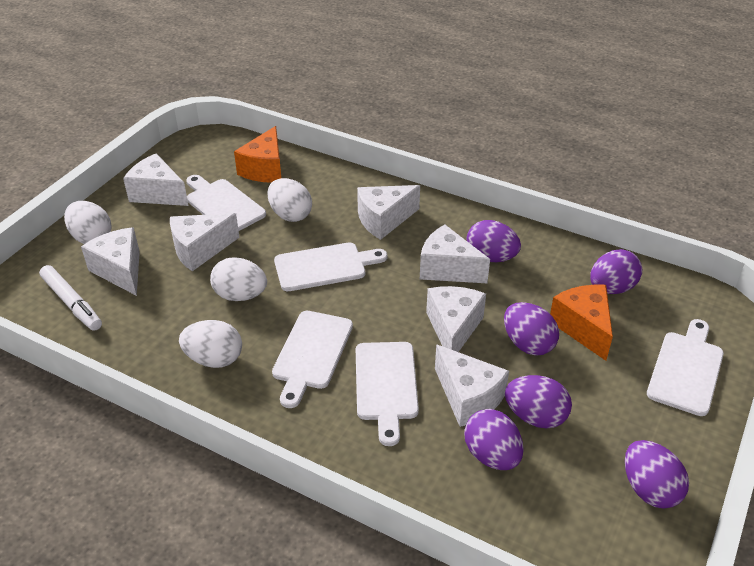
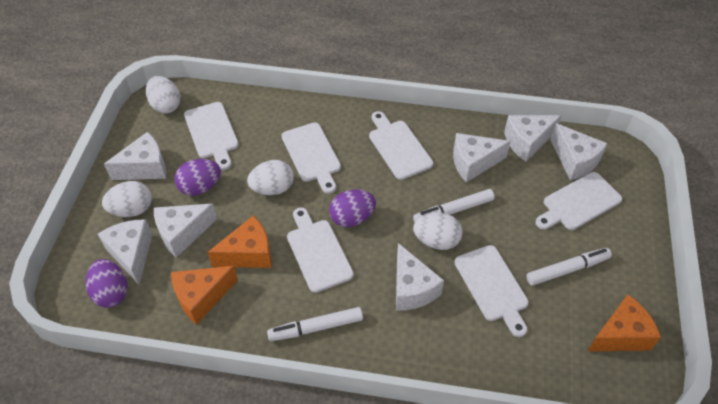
orange cheese: [234,126,281,183] [550,285,613,361] = 2 -> [171,266,238,325] [207,216,272,268] [587,295,661,352] = 3
purple egg: [464,409,524,470] [467,220,521,262] [504,302,559,356] [505,375,572,429] [590,249,642,294] [625,440,689,509] = 6 -> [86,259,128,308] [175,159,221,196] [329,190,376,227] = 3
white cutting board: [186,175,266,231] [272,311,353,408] [274,242,387,291] [356,342,419,446] [647,319,724,416] = 5 -> [184,102,239,170] [281,122,341,194] [287,208,354,293] [369,111,433,180] [454,245,529,337] [535,172,622,230] = 6
white marker: [39,265,102,331] = 1 -> [267,307,363,341] [413,189,495,222] [527,248,612,286] = 3

